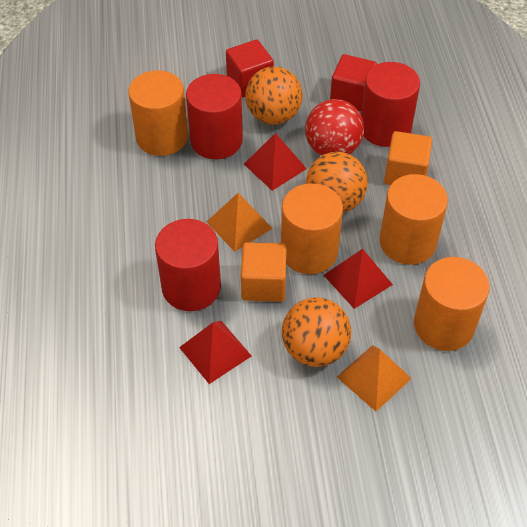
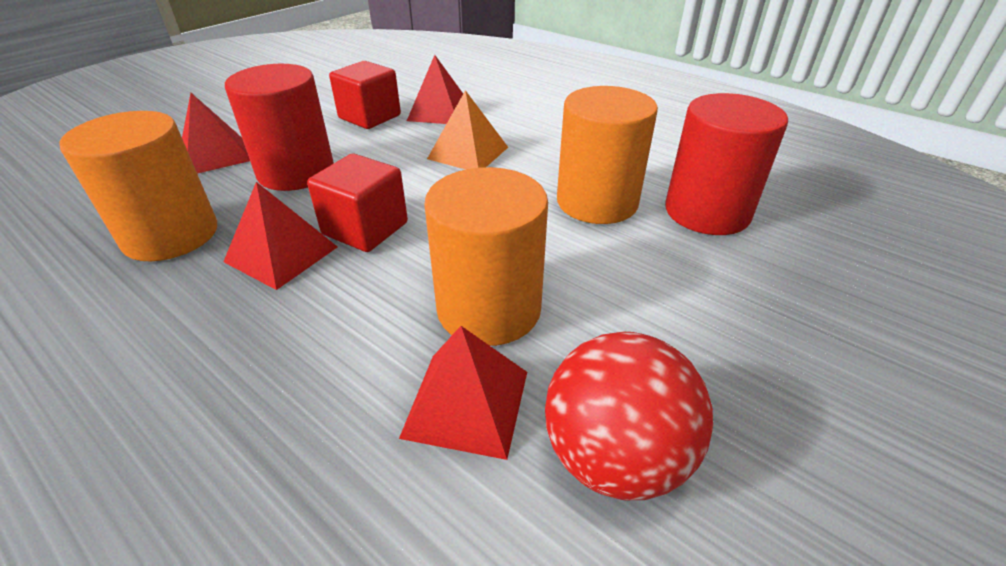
orange ball: [245,67,303,125] [282,297,351,367] [306,152,368,213] = 3 -> none = 0
orange cube: [241,242,287,302] [384,131,432,185] = 2 -> none = 0
orange cylinder: [128,70,188,156] [281,183,343,274] [379,174,448,265] [414,257,490,351] = 4 -> [59,111,217,261] [424,167,548,346] [557,86,658,224] = 3
orange pyramid: [207,193,273,252] [337,345,412,412] = 2 -> [427,90,508,170] = 1
red cylinder: [155,219,221,311] [186,74,243,159] [361,62,420,147] = 3 -> [225,64,334,191] [665,93,788,235] = 2
red pyramid: [179,321,251,384] [244,133,307,191] [324,249,393,309] = 3 -> [182,93,250,174] [223,182,337,290] [399,326,527,460] [407,55,463,124] = 4

